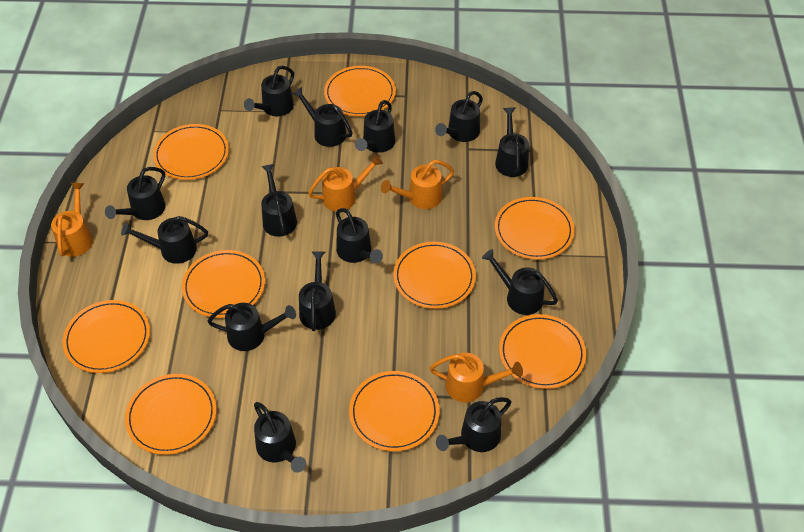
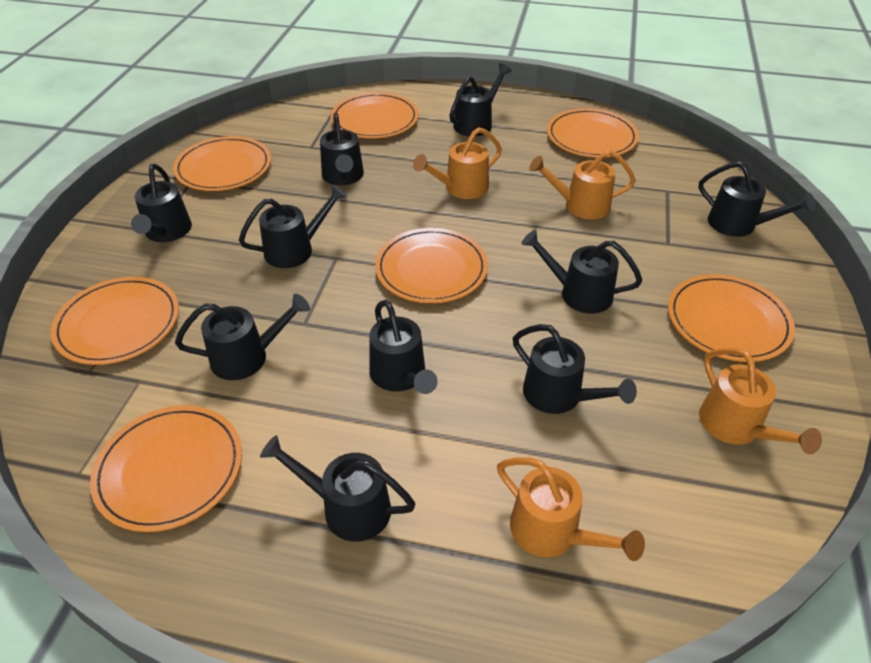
black watering can: [105,167,166,220] [121,216,208,264] [207,303,296,351] [244,66,294,116] [254,402,306,473] [261,164,297,237] [293,87,353,147] [299,251,336,331] [336,208,383,264] [355,100,395,153] [435,91,483,142] [436,397,511,452] [482,249,558,315] [495,107,529,177] = 14 -> [131,164,192,242] [175,294,310,380] [239,184,347,268] [260,435,415,542] [320,113,364,185] [369,300,438,394] [449,63,512,137] [513,324,637,414] [521,230,642,314] [698,162,815,237] = 10
orange plate: [63,300,150,373] [125,374,216,455] [153,124,229,180] [182,250,265,318] [324,66,396,117] [349,371,440,451] [393,242,476,309] [495,197,574,260] [499,314,586,389] = 9 -> [51,277,179,365] [90,405,242,532] [173,136,271,191] [331,92,419,139] [375,228,488,303] [547,108,639,158] [668,274,795,362] = 7

